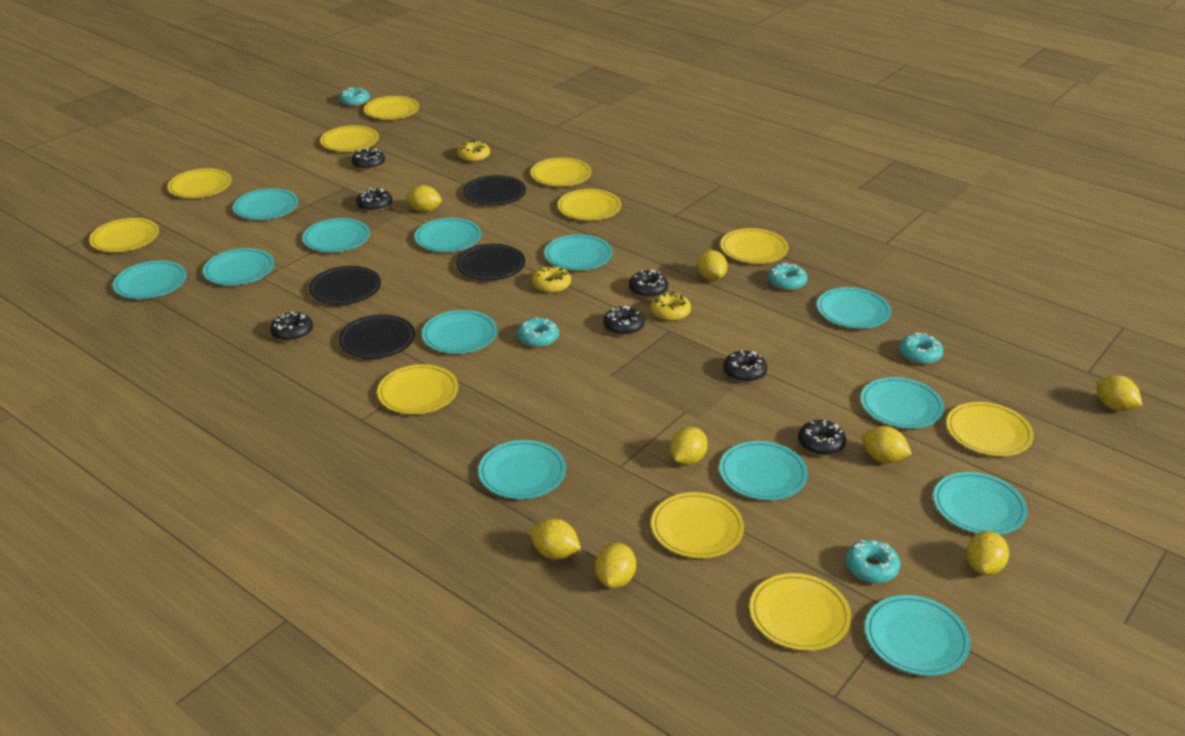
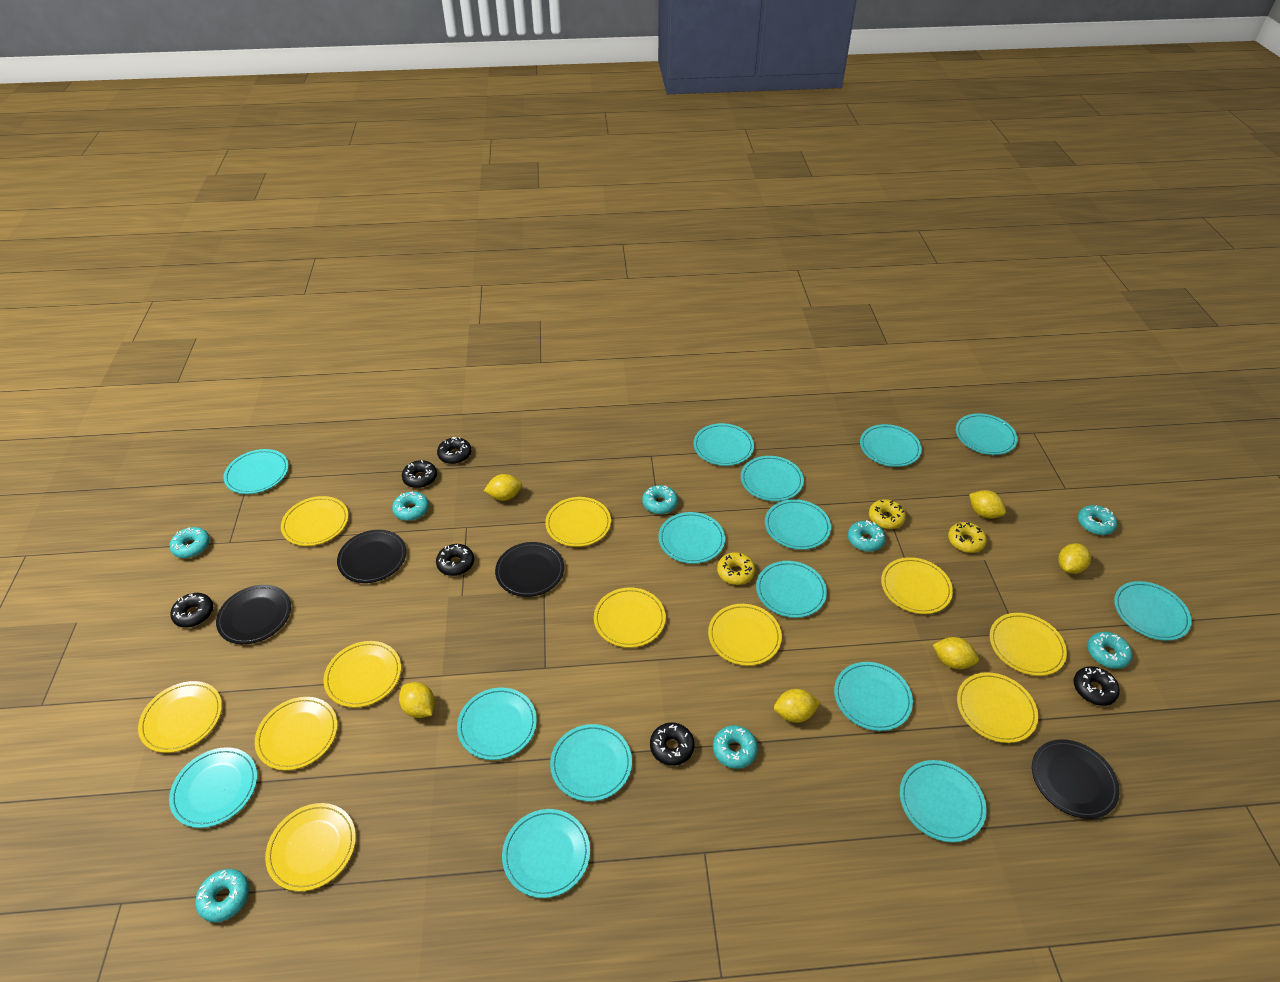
black donut: [270,311,313,342] [352,148,385,170] [356,188,392,212] [603,306,645,336] [629,270,668,298] [723,350,767,382] [798,420,846,456] = 7 -> [171,593,213,628] [402,460,437,488] [436,544,474,576] [437,437,471,464] [650,722,694,766] [1073,666,1120,706] = 6
turquoise donut: [339,87,370,106] [517,317,559,348] [768,262,807,291] [846,540,900,583] [899,333,943,364] = 5 -> [170,527,210,558] [196,869,249,922] [392,491,429,521] [642,485,678,514] [713,725,758,769] [848,521,886,552] [1078,505,1117,535] [1087,632,1132,669] = 8
turquoise plate: [113,261,187,299] [203,248,274,285] [233,188,298,220] [302,218,370,252] [415,218,482,252] [422,310,497,354] [478,440,566,499] [544,234,613,270] [719,441,808,500] [817,287,891,329] [861,377,944,429] [865,595,970,676] [933,472,1028,535] = 13 -> [169,747,257,828] [223,449,289,494] [457,687,537,760] [502,809,590,898] [550,724,632,801] [658,512,725,564] [693,423,754,466] [741,456,804,501] [756,561,827,618] [765,499,831,550] [834,662,913,731] [860,424,922,467] [900,760,987,842] [956,413,1018,455] [1114,581,1192,641] = 15
yellow lemon: [405,185,442,212] [530,519,581,559] [595,543,636,588] [670,427,708,465] [697,250,727,281] [862,426,912,463] [966,531,1009,575] [1096,375,1142,411] = 8 -> [399,682,435,718] [484,474,522,501] [774,689,820,723] [933,637,979,669] [969,490,1006,519] [1058,543,1091,574] = 6

